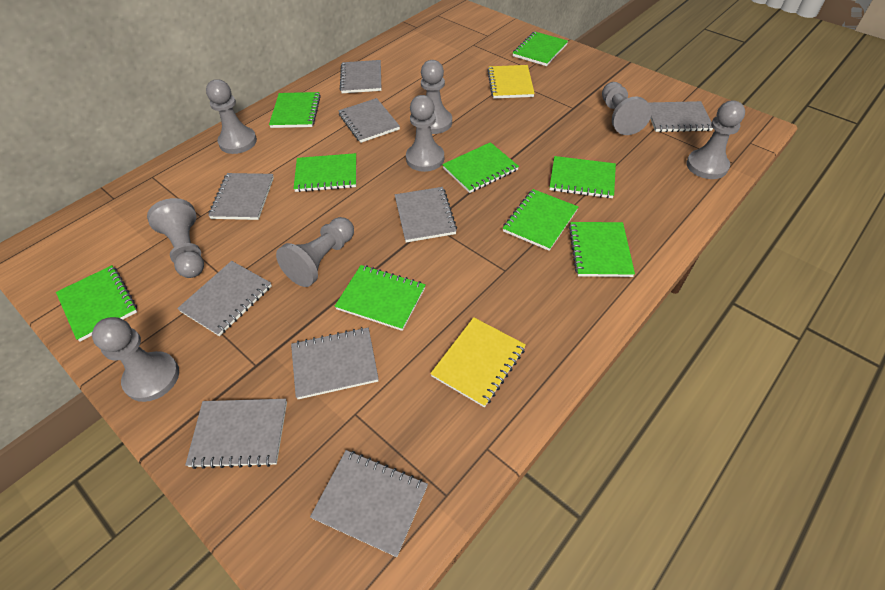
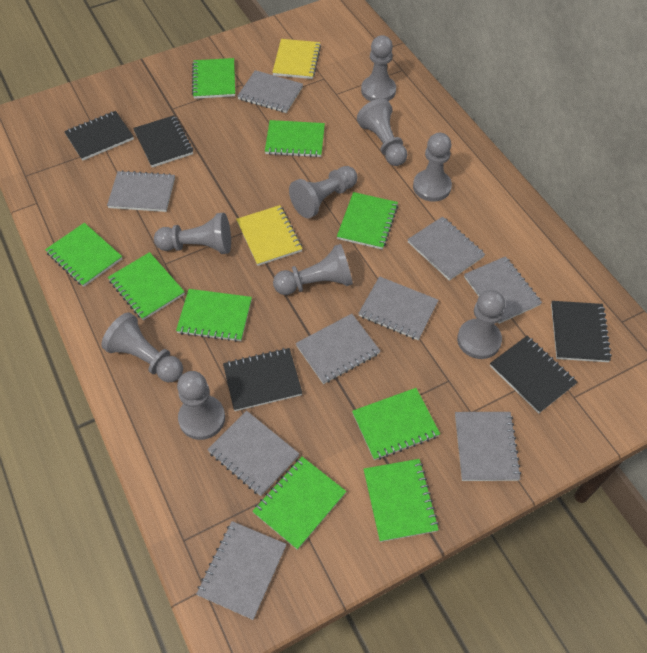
black notebook: none = 0 -> [64,111,134,161] [133,115,193,167] [223,348,302,411] [490,336,577,413] [551,301,612,362] = 5
grey pawn: [92,317,179,402] [147,198,204,278] [206,79,257,154] [276,217,354,287] [406,95,444,172] [421,60,452,134] [602,82,652,135] [686,101,745,179] = 8 -> [101,312,183,382] [154,213,231,254] [177,371,225,440] [273,244,353,295] [289,166,358,218] [357,99,407,166] [361,35,396,101] [413,133,452,202] [457,290,505,359] = 9

